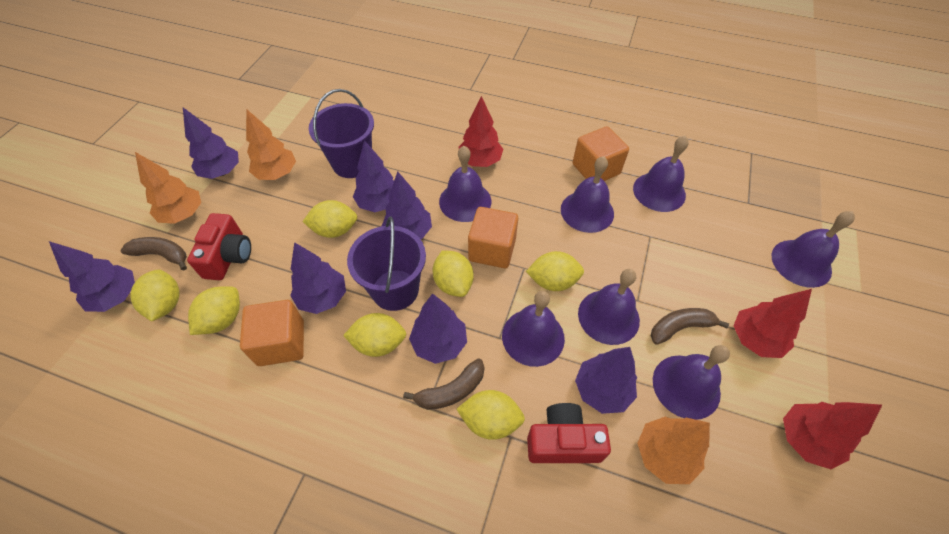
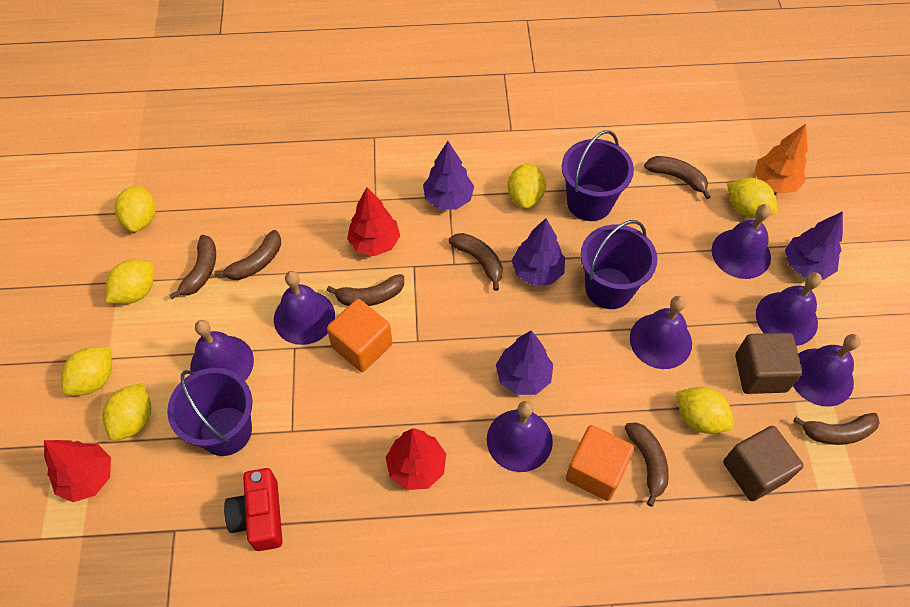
brown banana: [120,237,187,271] [403,358,484,410] [651,308,729,345] = 3 -> [170,235,216,299] [214,230,281,280] [327,274,404,306] [449,233,503,291] [625,422,669,506] [644,156,711,199] [793,413,880,445] = 7
brown cube: none = 0 -> [723,426,804,501] [735,333,803,394] = 2
orange cube: [240,300,304,366] [468,207,518,268] [573,126,629,181] = 3 -> [327,299,393,372] [566,425,635,501] = 2
orange tree: [135,152,201,224] [246,109,296,180] [637,417,710,484] = 3 -> [754,124,808,194] = 1
purple bucket: [309,89,374,178] [347,216,426,311] = 2 -> [167,368,252,456] [562,130,634,221] [580,220,657,309] = 3
purple tree: [49,241,135,312] [183,108,239,179] [290,242,346,314] [353,140,394,212] [382,171,432,239] [409,293,467,364] [575,347,637,414] = 7 -> [423,141,474,210] [496,331,553,395] [512,218,565,286] [785,211,843,280] = 4
red camera: [187,213,251,280] [527,403,611,463] = 2 -> [224,468,282,551] = 1

